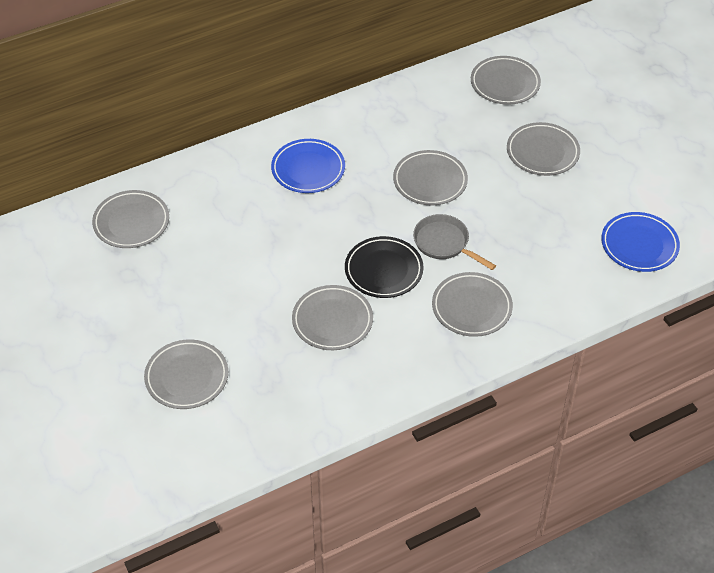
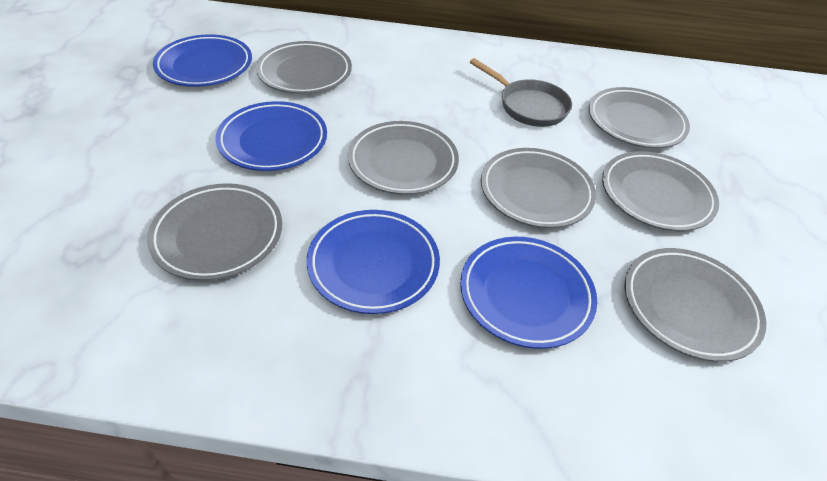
black plate: [345,236,423,298] = 1 -> none = 0
blue plate: [271,139,345,193] [601,212,680,272] = 2 -> [153,34,252,87] [215,101,327,171] [306,210,440,314] [460,237,597,349] = 4

